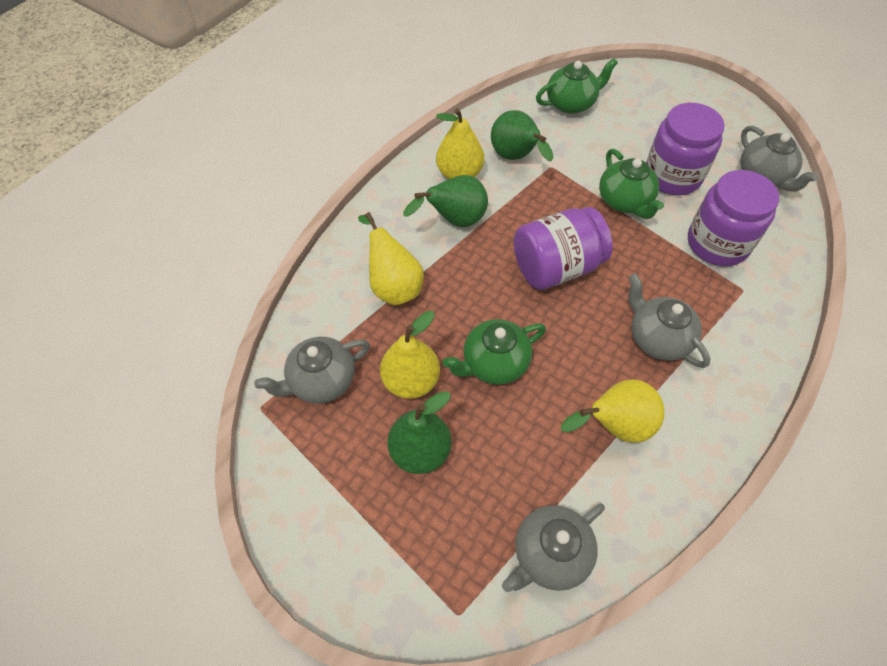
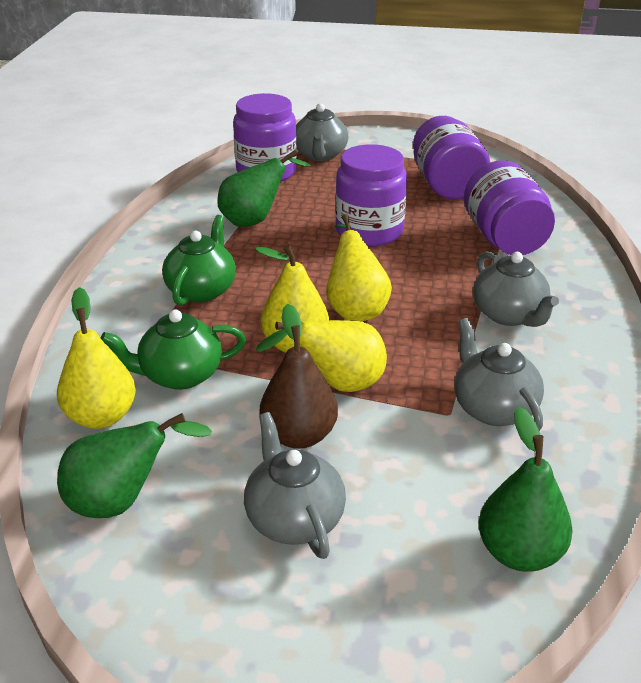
brown pear: none = 0 -> [260,304,338,449] = 1
green teapot: [443,319,546,385] [536,58,618,114] [599,149,664,219] = 3 -> [101,309,246,390] [162,215,236,306] = 2
purple jar: [514,207,613,290] [646,103,725,195] [688,170,779,266] = 3 -> [233,93,297,182] [335,144,407,247] [413,116,490,200] [464,160,555,255] = 4

